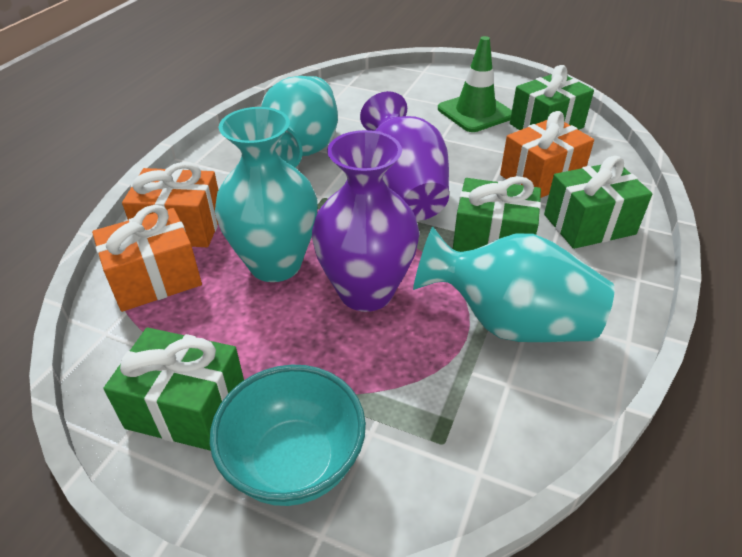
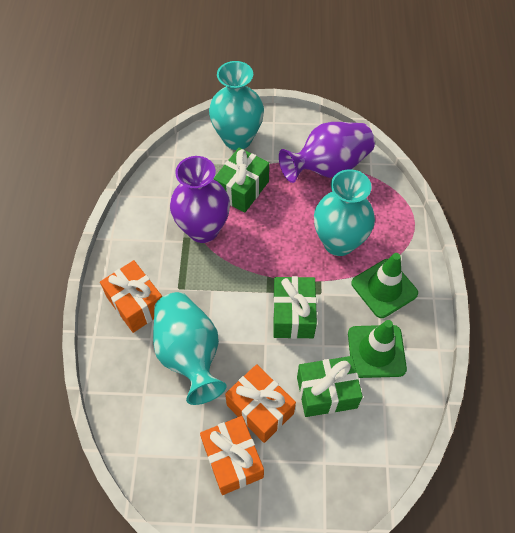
green gift: [103,327,244,451] [453,176,541,252] [510,65,594,130] [544,156,653,249] = 4 -> [214,148,269,213] [273,276,317,339] [297,356,363,417] = 3
green traffic cone: [438,36,512,132] = 1 -> [348,320,407,378] [351,253,418,318] = 2
turquoise bowl: [210,365,366,506] = 1 -> none = 0

